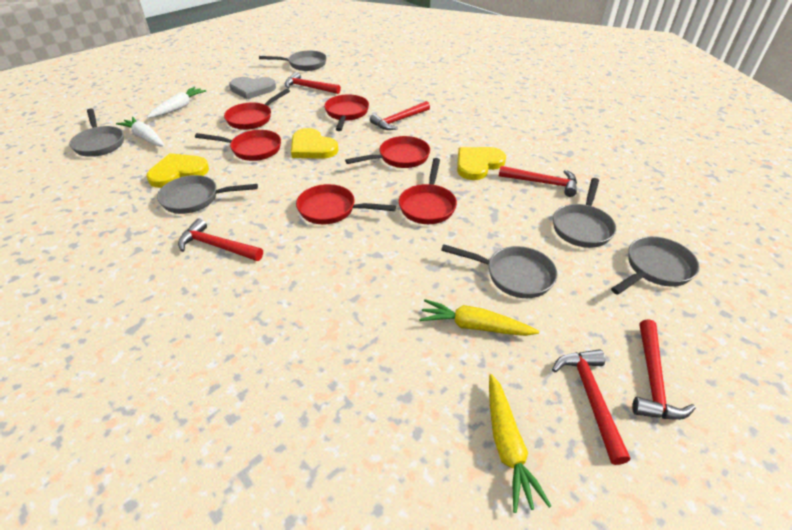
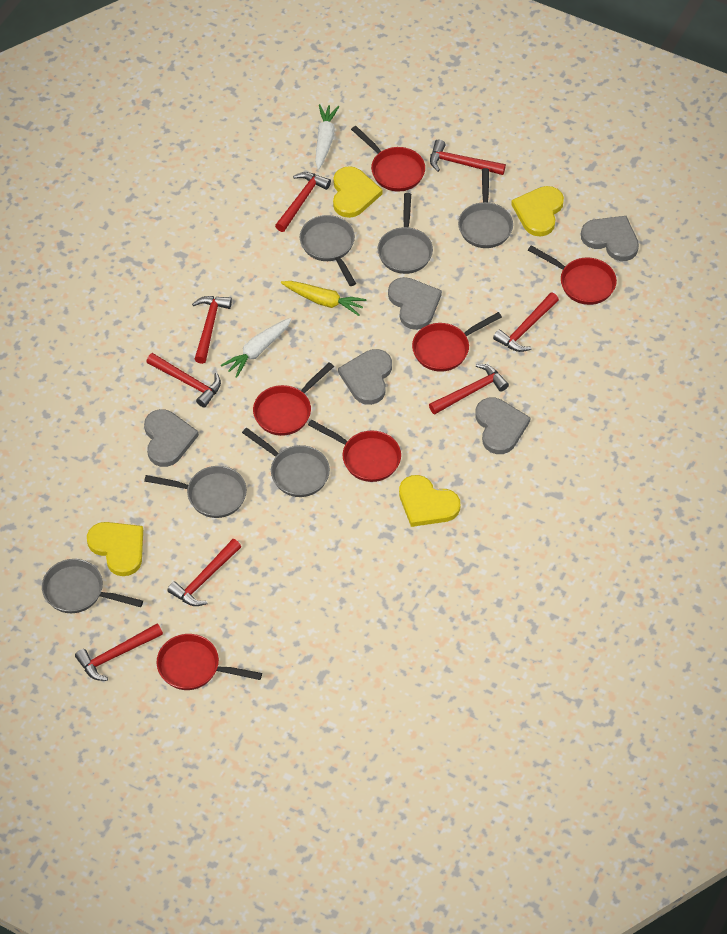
grey heart: [229,77,276,99] = 1 -> [144,409,199,467] [338,349,392,405] [388,277,442,330] [475,398,531,454] [581,216,639,261] = 5
red hammer: [178,218,263,261] [285,72,341,94] [370,101,430,130] [499,166,577,197] [552,349,630,465] [632,319,696,420] = 6 -> [75,624,163,681] [146,353,221,408] [167,539,241,606] [192,296,232,364] [275,172,331,232] [429,364,509,415] [430,139,506,175] [493,293,559,352] = 8
yellow carrot: [419,299,539,336] [489,374,551,513] = 2 -> [281,281,367,316] = 1
yellow heart: [146,153,209,188] [291,128,339,159] [457,147,506,180] = 3 -> [87,522,143,576] [333,166,382,218] [399,475,460,527] [511,186,564,236] = 4

